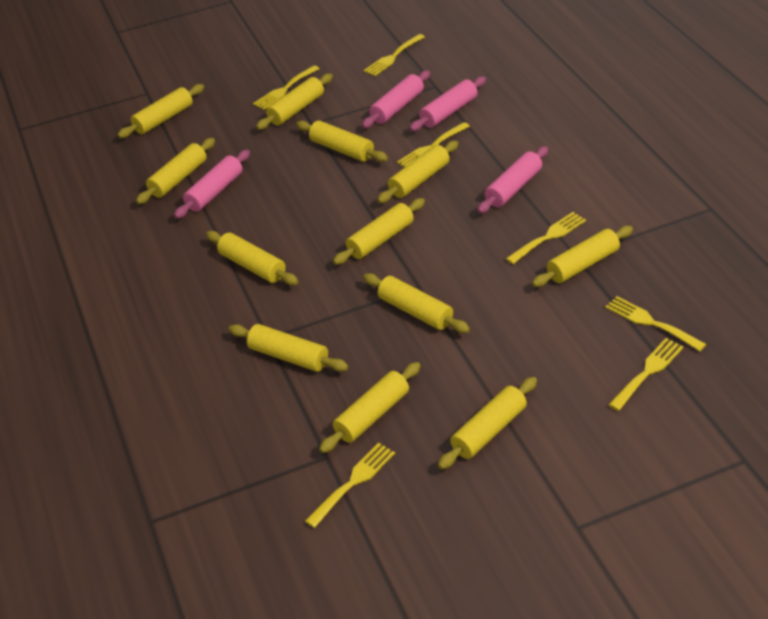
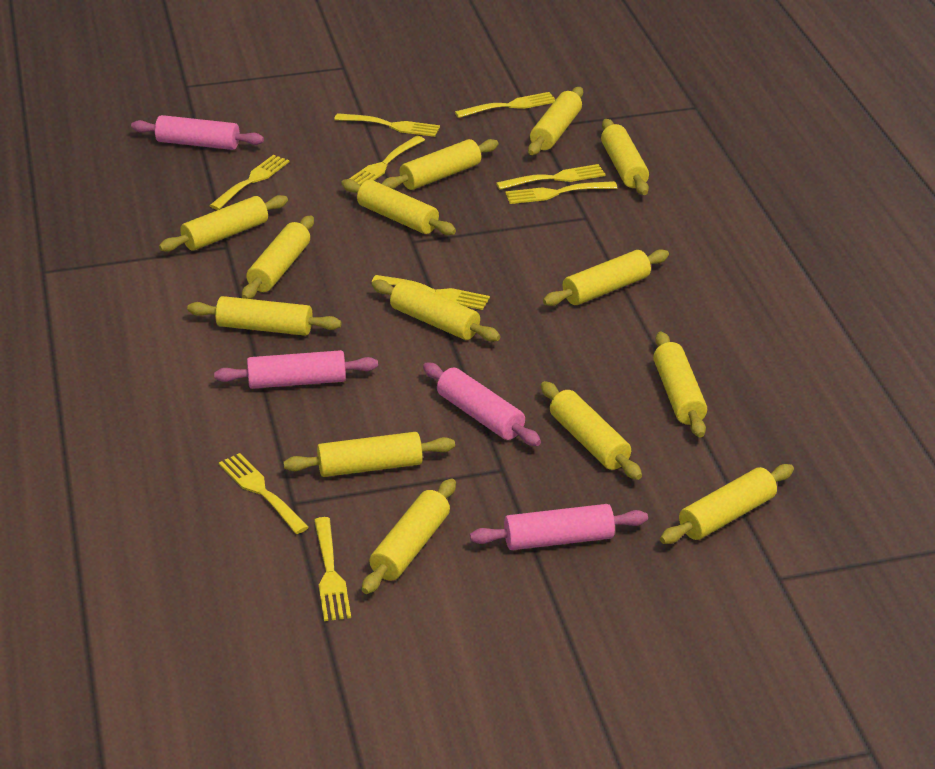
yellow fork: [253,65,319,110] [305,443,395,528] [364,34,425,76] [397,122,470,167] [506,212,586,264] [606,296,706,351] [609,338,684,411] = 7 -> [209,155,290,210] [219,453,309,534] [314,517,351,621] [334,113,440,137] [349,136,425,186] [372,275,490,310] [455,92,556,118] [496,164,606,190] [505,181,617,204] = 9
yellow rolling pin: [118,84,204,138] [136,138,215,204] [206,231,298,285] [229,324,348,372] [256,73,333,130] [296,121,388,162] [319,362,421,453] [333,198,425,265] [363,273,470,333] [377,140,459,203] [438,377,537,469] [532,226,633,287] = 12 -> [159,195,288,252] [187,296,342,336] [242,216,314,299] [283,432,455,477] [341,179,456,235] [362,479,456,594] [372,280,500,342] [382,139,499,190] [528,87,583,155] [541,381,642,480] [543,249,669,306] [601,119,649,195] [653,332,707,437] [660,464,794,544] = 14

